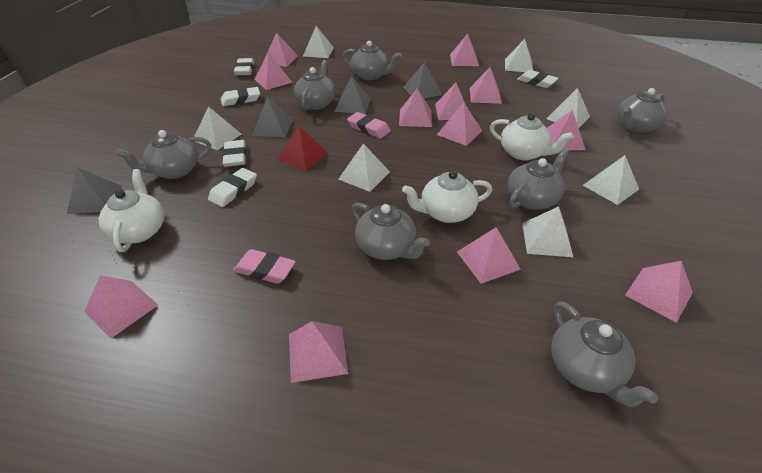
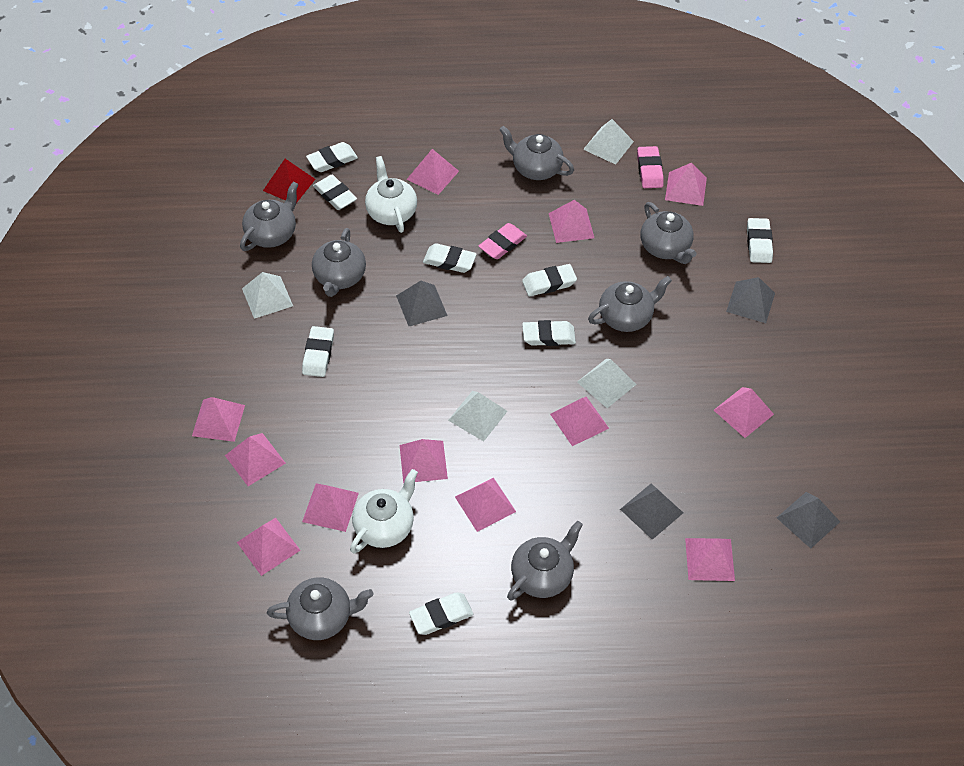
white eraser: [208,168,257,207] [221,87,260,106] [222,140,246,167] [234,58,254,75] [517,70,559,88] = 5 -> [302,326,334,377] [306,142,358,172] [313,175,357,210] [409,592,473,635] [423,243,477,273] [522,264,577,296] [522,320,576,346] [747,218,773,263] = 8
white pyramid: [194,106,241,150] [303,26,334,58] [339,143,390,192] [505,39,533,72] [522,206,573,257] [546,88,590,128] [583,155,639,205] = 7 -> [242,272,293,319] [448,391,508,441] [577,359,637,408] [583,119,634,165] = 4
white teapot: [99,169,164,252] [402,170,492,223] [490,113,573,160] = 3 -> [350,469,418,554] [365,156,417,233] = 2

